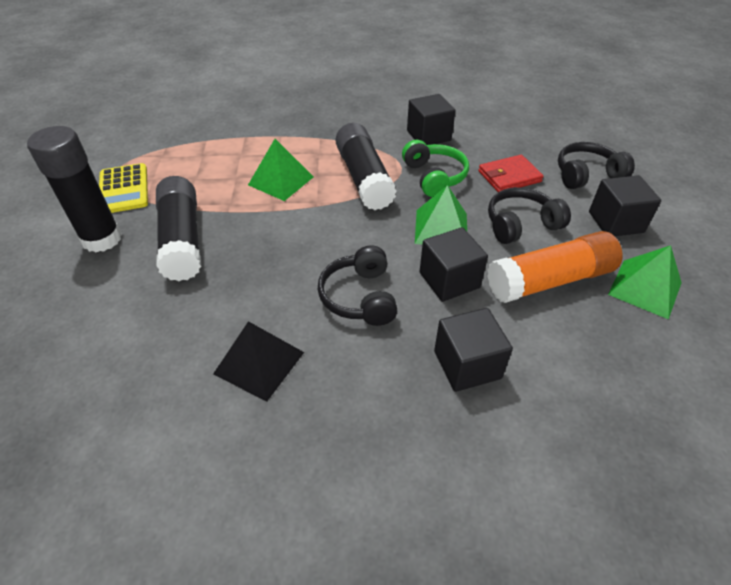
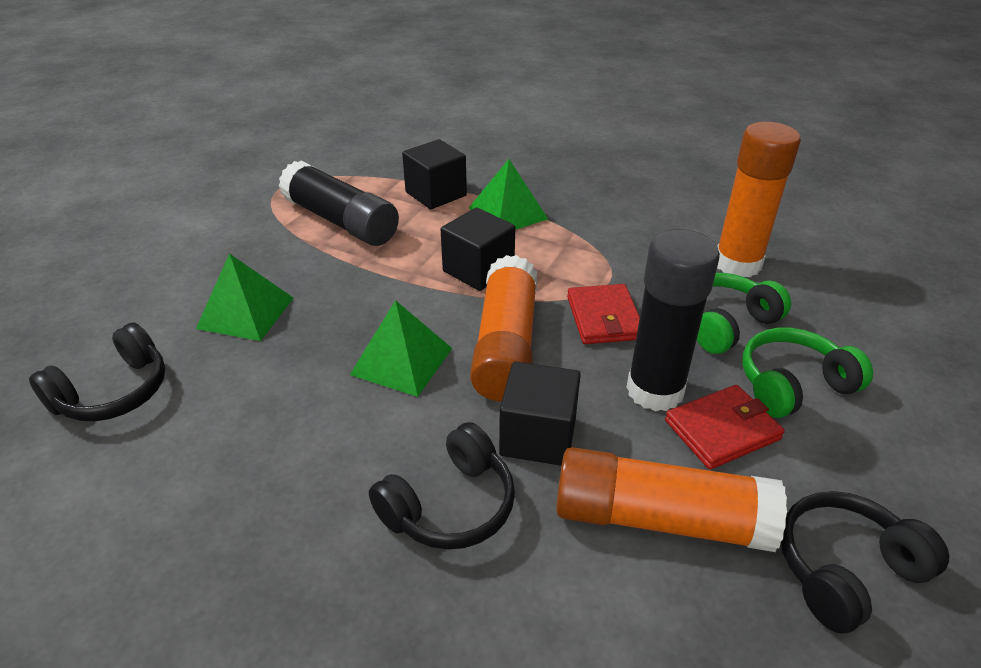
black cube: [407,94,456,145] [420,227,488,302] [434,308,513,392] [589,175,661,236] = 4 -> [402,139,467,209] [441,207,515,291] [499,362,581,466] = 3
black glue stick: [27,126,122,252] [156,176,201,281] [336,123,397,210] = 3 -> [279,161,399,246] [626,229,720,412] = 2
black pyramid: [213,321,304,402] = 1 -> none = 0
green headphones: [402,140,469,197] = 1 -> [697,273,791,354] [742,328,873,418] = 2
orange glue stick: [487,231,623,303] = 1 -> [470,255,537,401] [556,447,787,552] [717,122,801,277] = 3
red wallet: [478,155,544,192] = 1 -> [567,284,640,344] [665,385,785,469] = 2
yellow calculator: [99,163,148,213] = 1 -> none = 0

